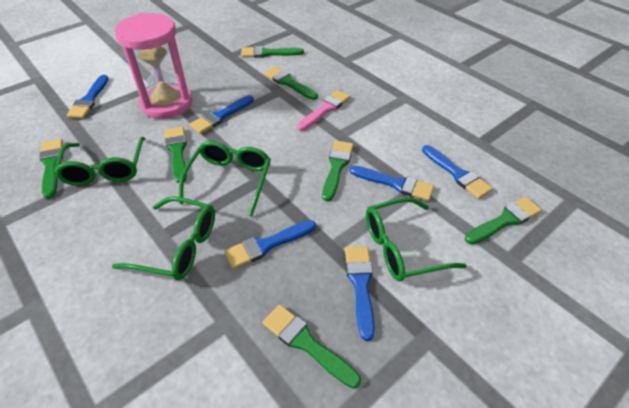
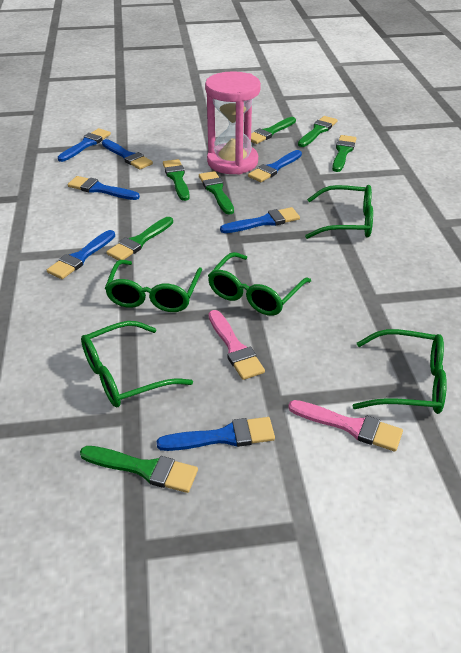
blue brush: [67,75,109,118] [190,95,254,134] [224,220,316,269] [345,246,375,341] [350,166,434,201] [422,145,493,199] = 6 -> [47,230,115,279] [58,128,111,162] [67,176,140,200] [102,139,153,170] [157,417,275,451] [220,207,300,233] [248,150,302,182] = 7
green glasses: [54,137,145,186] [112,196,215,280] [179,141,271,217] [366,197,467,282] = 4 -> [81,321,193,407] [105,260,202,312] [208,252,311,316] [305,185,373,239] [353,329,447,414] = 5
pink brush: [297,90,350,131] = 1 -> [209,310,265,380] [288,400,403,452] = 2

